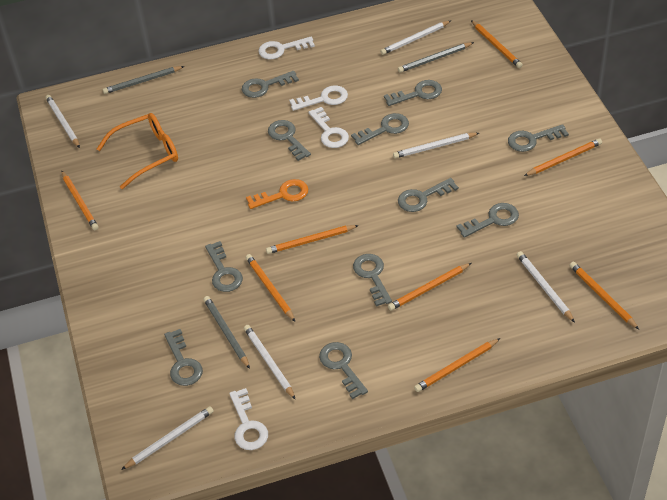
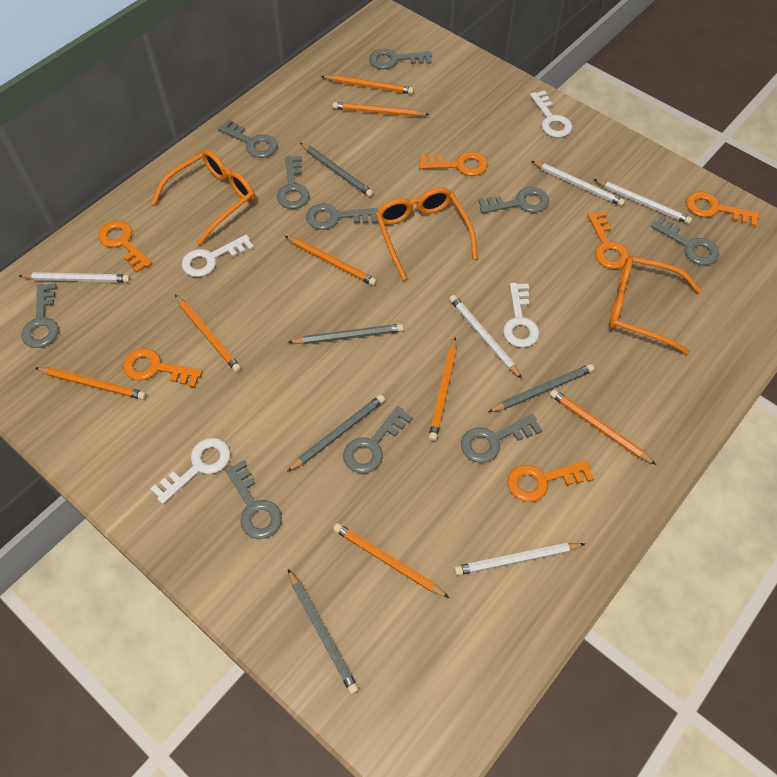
grey key: [164,329,203,386] [205,241,243,292] [242,71,299,98] [268,120,311,161] [319,342,368,399] [351,113,409,145] [353,254,392,307] [384,80,442,106] [398,178,459,212] [457,203,519,238] [508,124,569,152] = 11 -> [21,283,58,348] [218,119,277,158] [225,460,282,539] [277,156,310,209] [306,203,378,230] [343,406,413,474] [369,49,432,69] [461,414,542,463] [478,187,549,213] [651,216,719,265] = 10
grey pencil: [103,66,185,94] [203,296,250,369] [398,42,474,73] = 3 -> [287,394,385,472] [288,324,404,344] [288,569,359,694] [300,143,374,197] [488,364,594,412] = 5
orange glasses: [97,113,178,189] = 1 -> [151,150,255,245] [376,187,478,280] [609,256,701,355] = 3
orange key: [246,179,308,209] = 1 -> [98,221,152,273] [123,348,202,388] [419,152,488,176] [507,460,594,502] [587,211,629,269] [686,192,759,227] = 6
white pencil: [45,95,80,148] [121,406,214,470] [244,325,295,399] [380,21,451,55] [393,133,479,158] [517,251,575,322] = 6 -> [19,272,130,282] [449,295,522,379] [454,543,585,575] [531,161,625,206] [594,179,692,224] = 5

